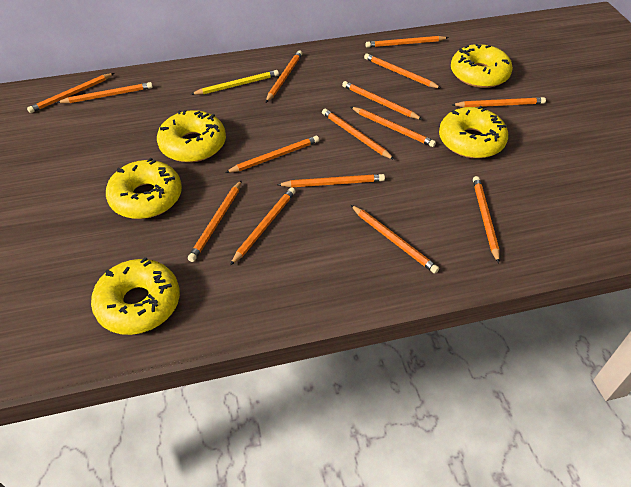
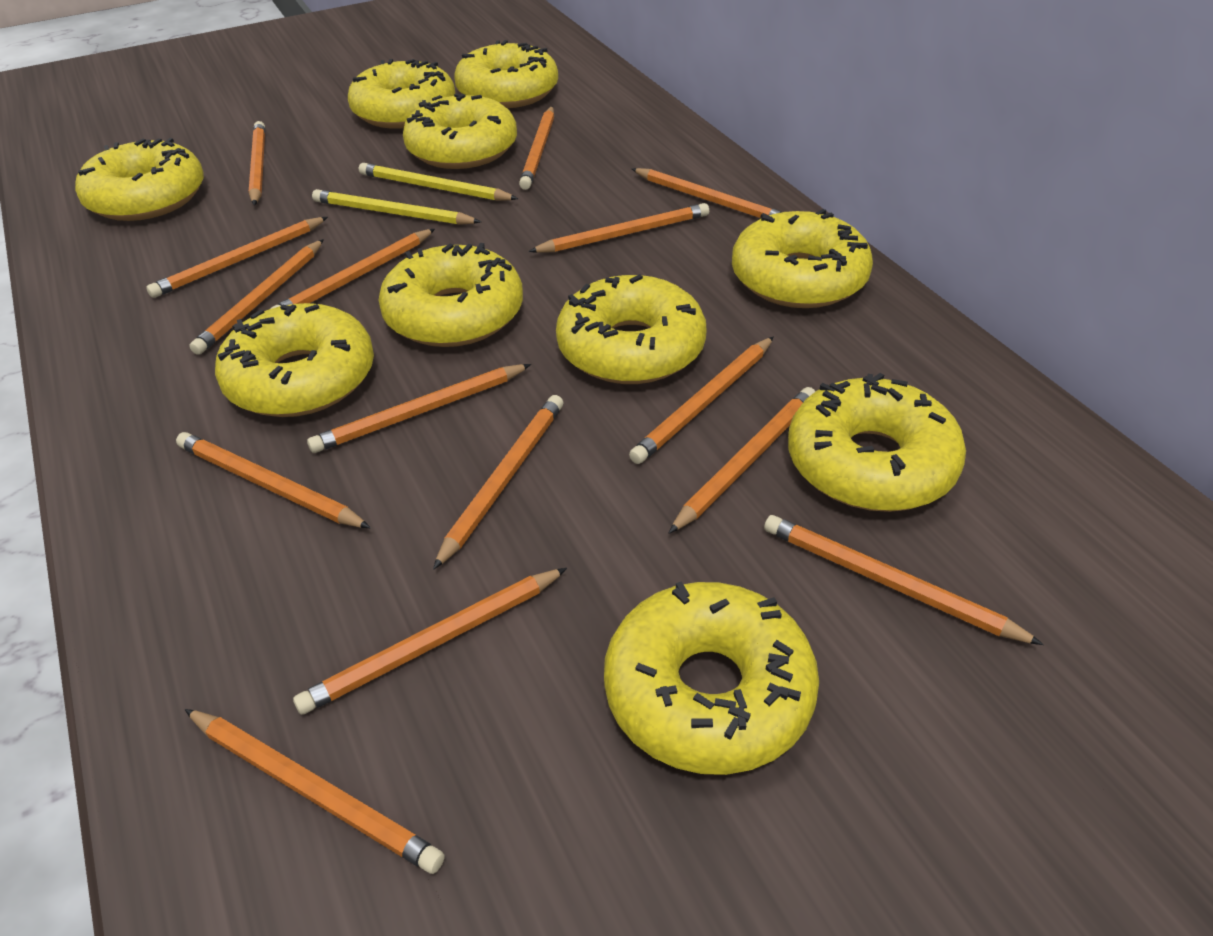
yellow donut: [91,257,180,335] [106,158,182,219] [157,110,226,163] [439,106,508,159] [451,44,513,88] = 5 -> [75,138,204,221] [215,303,374,417] [348,59,455,129] [379,243,523,347] [403,93,517,169] [454,40,558,108] [556,274,707,384] [604,581,819,775] [732,209,873,308] [788,373,966,512] = 10
yellow pencil: [190,70,279,95] = 1 -> [312,189,481,225] [359,163,518,201] = 2

